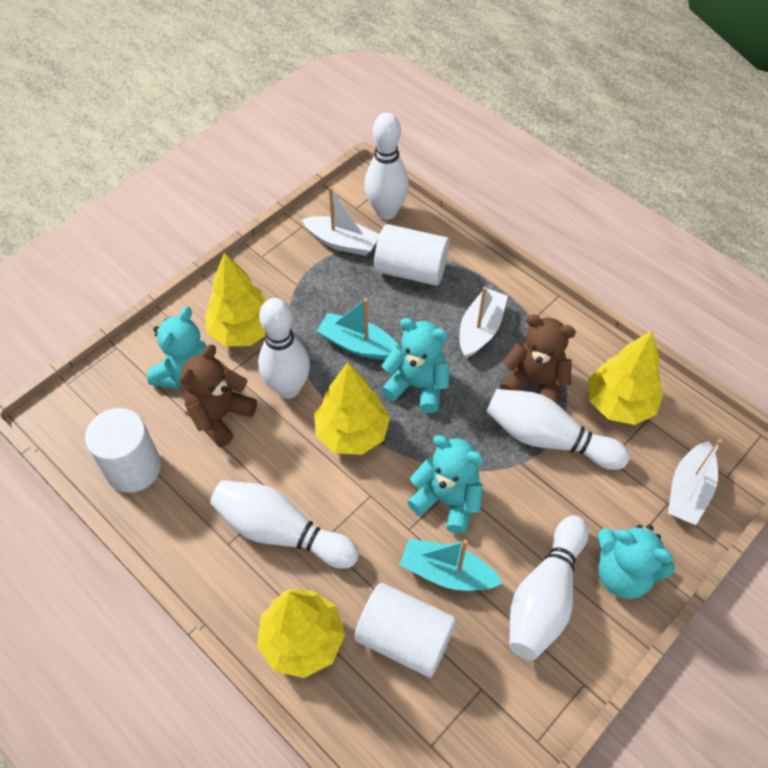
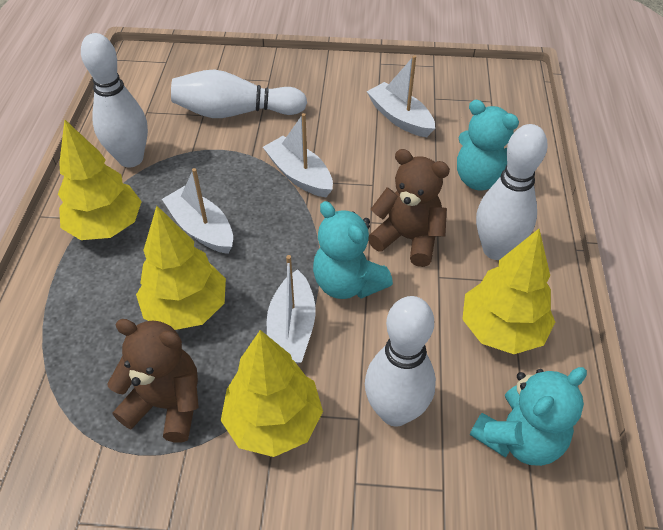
turquoise boat: [317,299,398,360] [400,539,502,591] = 2 -> none = 0
turquoise teddy bear: [147,307,207,389] [381,318,449,413] [407,435,484,534] [597,525,675,599] = 4 -> [313,201,393,299] [457,100,519,191] [470,367,587,466] = 3
white boat: [302,186,380,256] [459,287,508,358] [668,439,722,525] = 3 -> [162,168,233,254] [263,113,333,197] [267,255,316,363] [367,55,435,137] = 4
white bowling pin: [210,480,359,569] [258,298,310,399] [364,113,409,220] [486,389,630,470] [509,516,589,660] = 5 -> [81,33,148,167] [171,70,307,118] [365,296,436,427] [476,124,547,260] = 4
white cylinder: [85,408,161,493] [354,583,456,677] [374,224,449,286] = 3 -> none = 0

